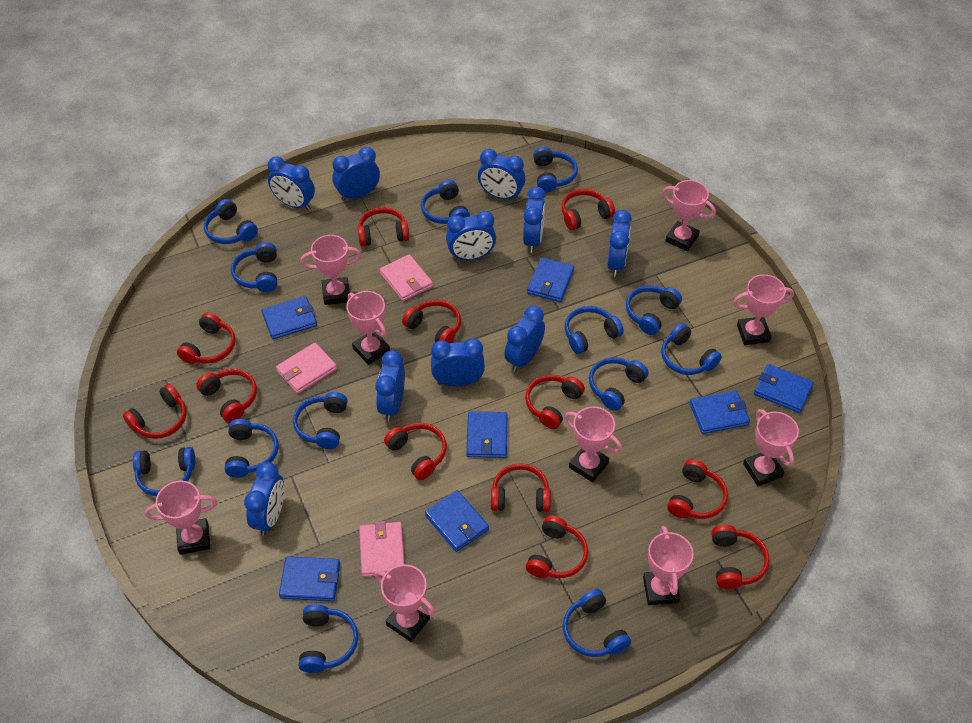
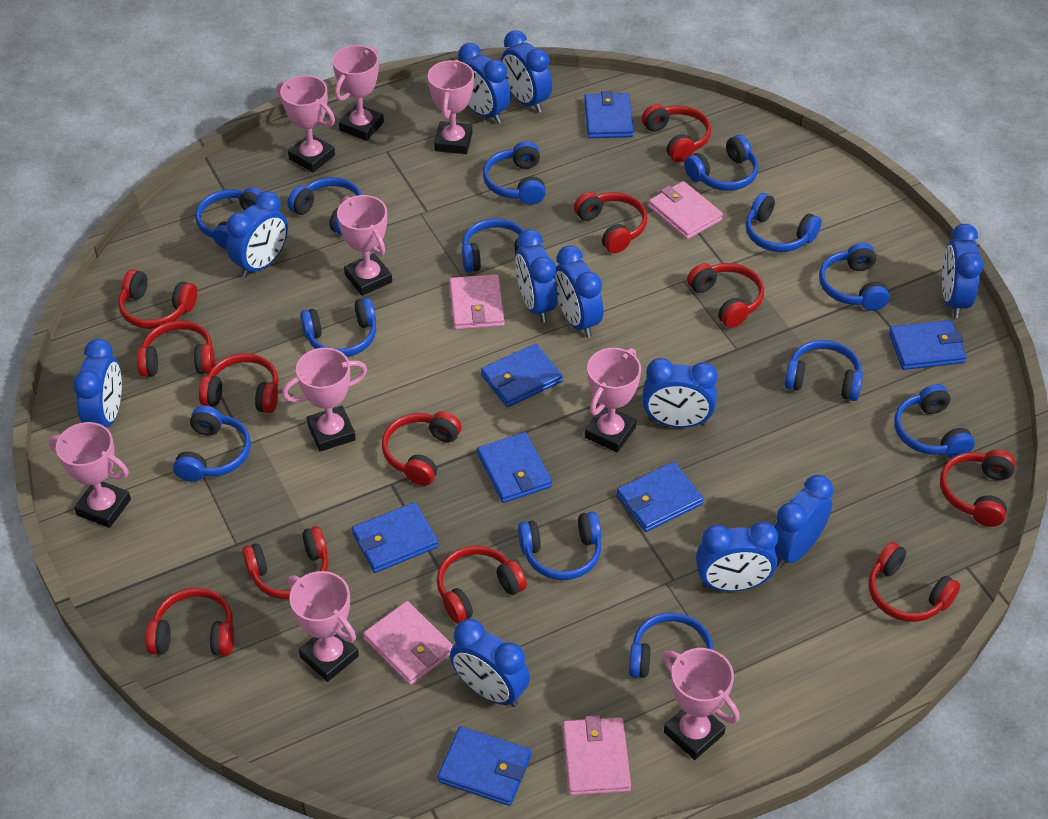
blue clock: [244,462,284,536] [268,157,315,210] [332,147,380,201] [375,350,405,421] [431,338,485,386] [446,211,496,260] [478,149,525,201] [504,306,545,372] [523,187,546,253] [607,210,632,277] = 10 -> [73,339,122,427] [226,191,288,278] [450,619,530,707] [458,43,511,124] [501,30,552,113] [515,229,558,323] [555,245,603,338] [642,358,718,428] [696,522,778,591] [774,475,833,568] [942,224,983,318] = 11
pink wallet: [276,343,337,393] [359,521,405,577] [379,254,433,301] = 3 -> [363,601,453,685] [449,274,504,330] [562,715,631,795] [648,181,723,239] = 4

